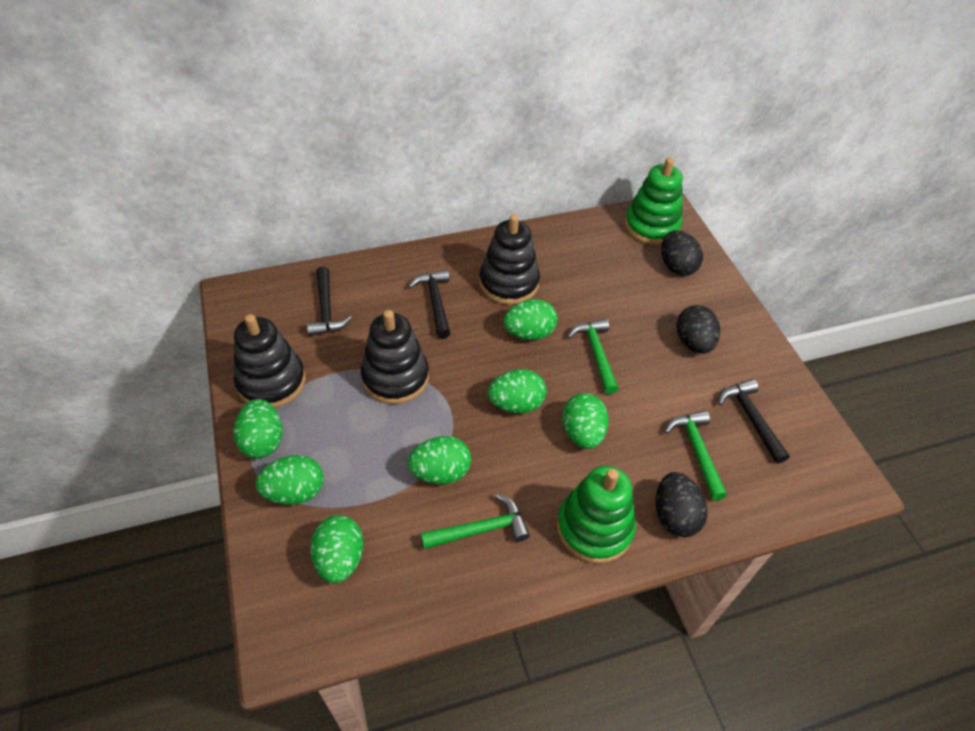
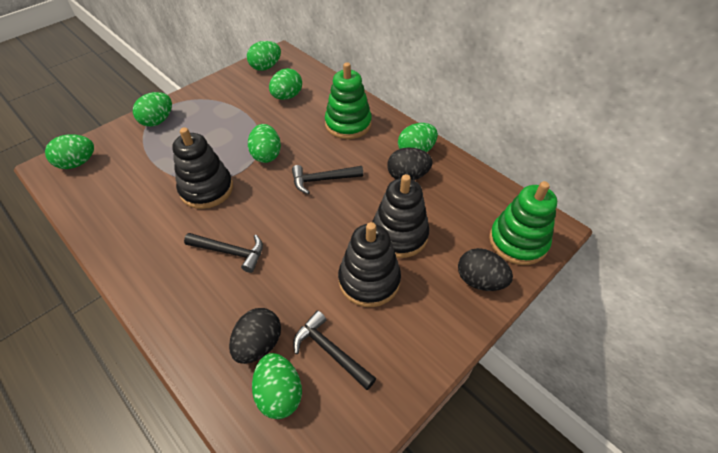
green hammer: [421,494,530,549] [567,318,619,394] [665,410,727,501] = 3 -> none = 0

